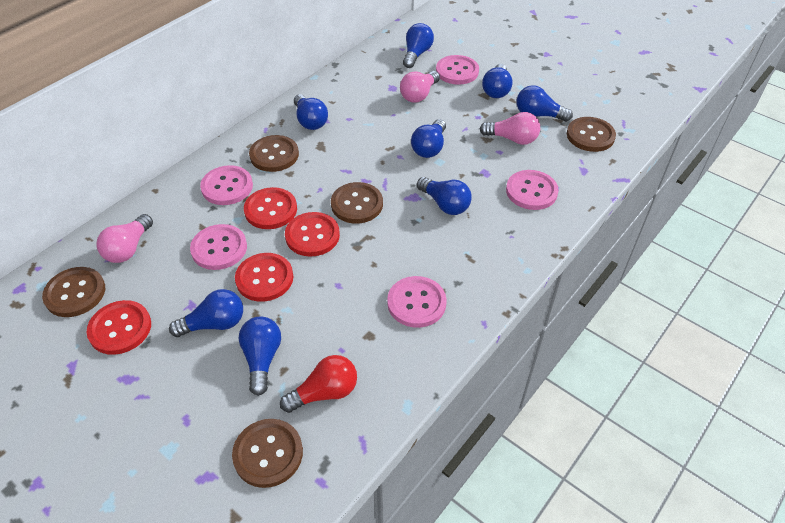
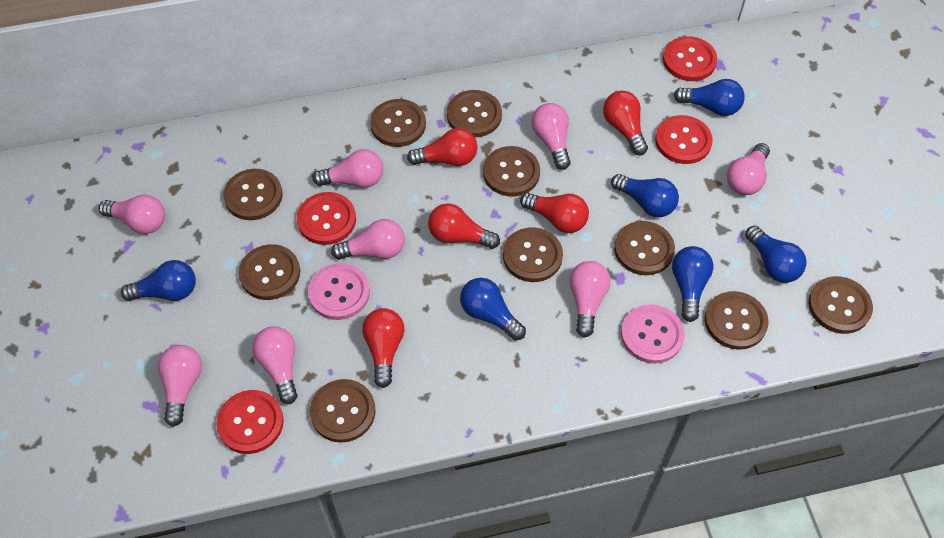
blue light bulb: [169,289,243,337] [238,316,281,396] [294,94,328,130] [403,23,434,68] [411,119,446,158] [417,177,472,215] [482,64,513,98] [517,85,573,122] = 8 -> [121,260,196,301] [460,278,526,340] [611,174,679,217] [672,246,713,322] [674,79,745,116] [745,225,807,283] = 6
brown button: [42,267,105,317] [232,419,303,488] [249,135,299,172] [331,182,383,224] [567,117,616,152] = 5 -> [223,169,283,220] [238,244,300,300] [310,379,376,443] [370,99,426,147] [447,90,502,137] [483,146,540,196] [503,227,563,282] [614,221,675,275] [705,291,768,350] [808,276,873,334] = 10
pink button: [190,224,247,270] [200,165,253,205] [387,276,446,328] [436,55,479,85] [506,170,559,210] = 5 -> [308,263,370,320] [621,304,685,364] = 2
pink light bulb: [96,214,153,263] [400,71,440,103] [480,112,540,145] = 3 -> [99,194,165,234] [157,345,202,427] [252,327,298,404] [313,149,383,188] [331,219,405,260] [531,103,571,170] [569,261,610,338] [727,143,770,195] = 8
red light bulb: [280,355,357,413] = 1 -> [362,308,404,388] [407,128,478,166] [428,203,500,249] [520,193,589,233] [603,91,648,156] = 5

